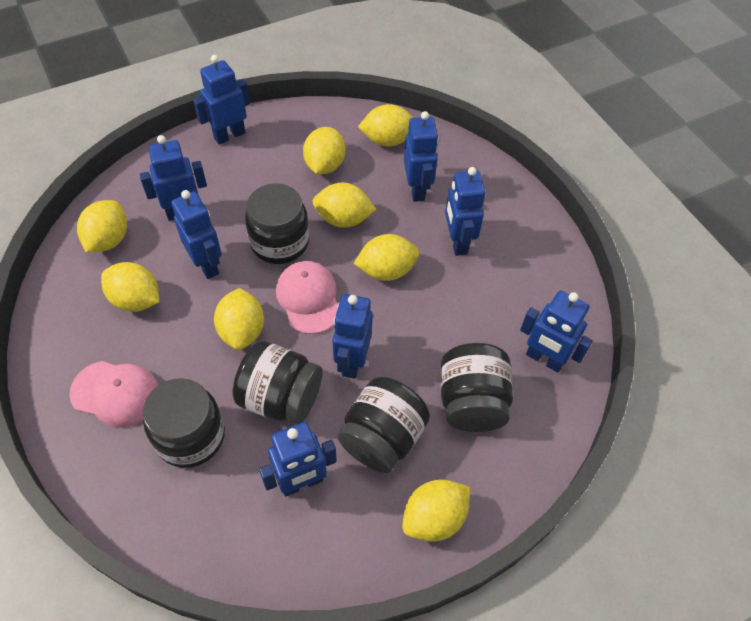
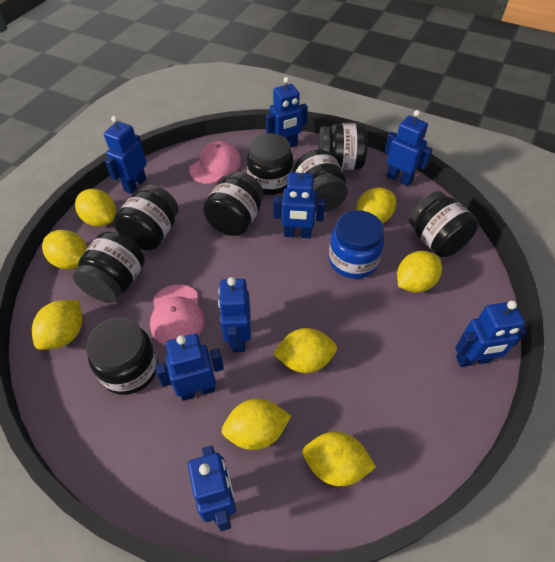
black jar: [143,378,225,468] [232,341,322,424] [245,183,309,264] [338,377,430,473] [441,343,513,432] = 5 -> [73,232,145,303] [86,318,158,395] [113,185,179,250] [203,172,264,236] [247,133,293,195] [293,150,348,212] [318,123,367,170] [409,191,478,257] = 8
blue jar: none = 0 -> [329,210,384,279] = 1

